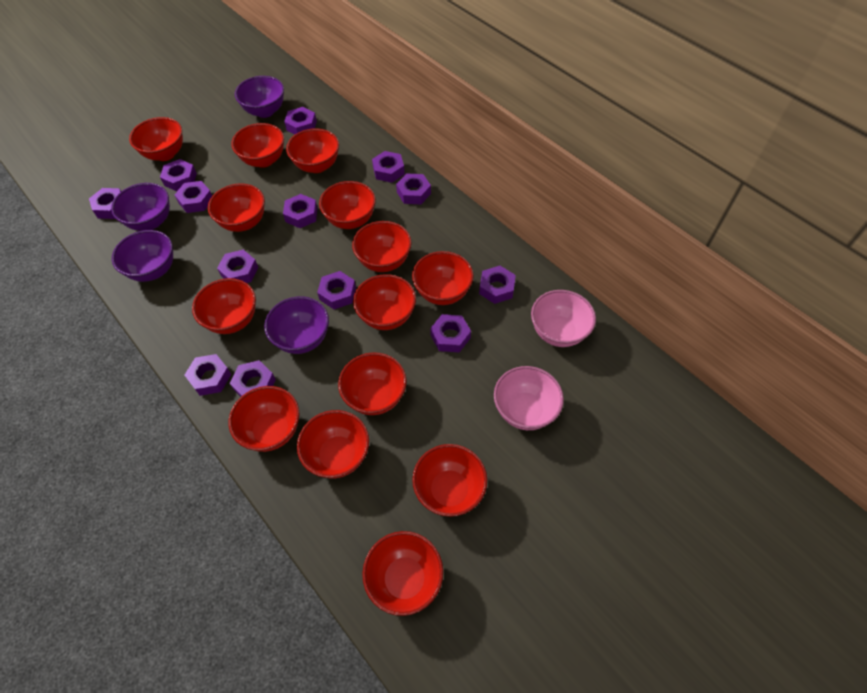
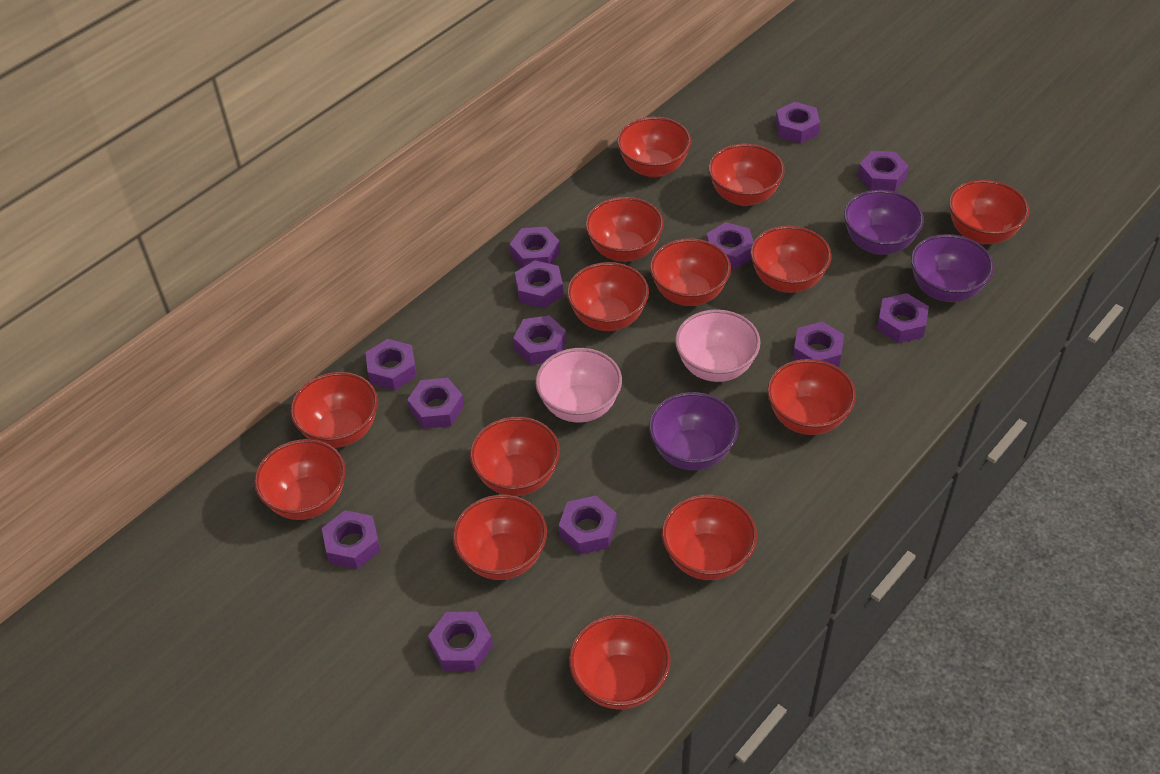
purple bowl: [111,183,170,231] [112,230,173,282] [235,76,284,118] [264,296,329,354] = 4 -> [649,392,739,470] [844,190,924,255] [911,234,994,302] = 3

